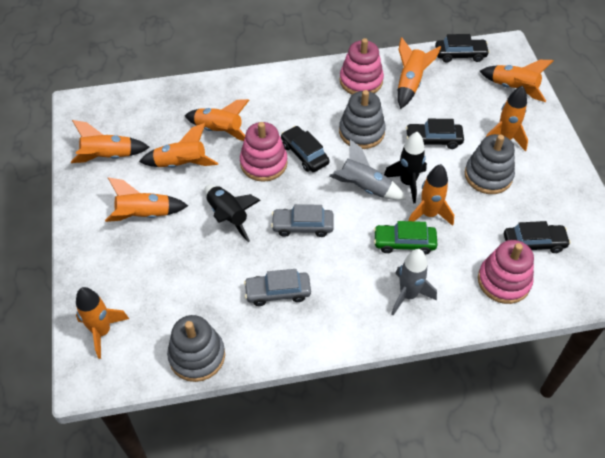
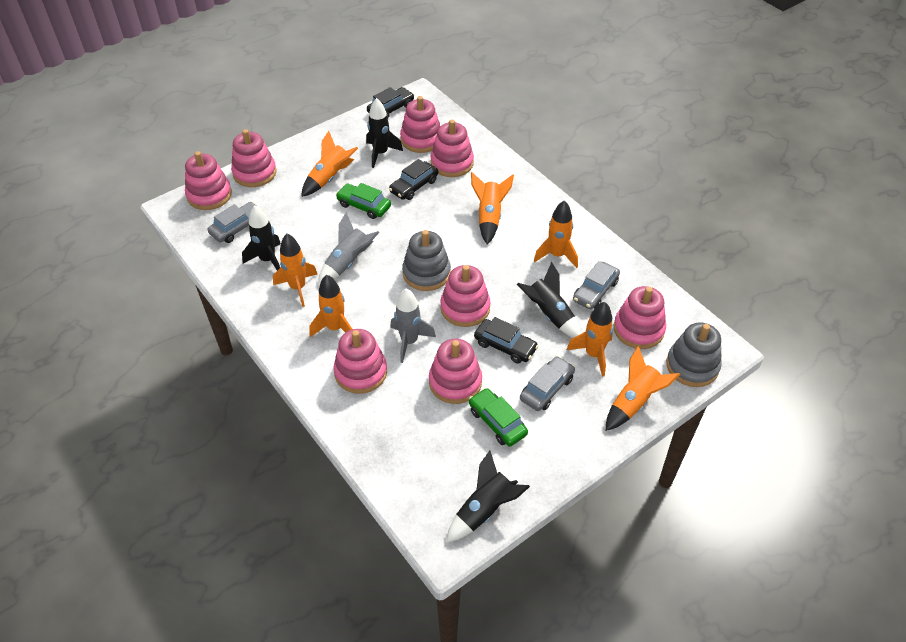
black car: [281,126,329,172] [406,119,464,149] [435,34,490,63] [504,221,571,253] = 4 -> [367,87,414,118] [389,159,438,200] [474,317,538,364] = 3
black rocket: [204,185,261,242] [384,132,427,204] = 2 -> [242,205,281,270] [366,98,403,168] [446,451,530,543] [517,262,581,338] = 4
green car: [374,221,437,255] = 1 -> [336,183,391,219] [469,388,528,447] = 2
grey car: [244,269,311,306] [271,204,334,237] = 2 -> [208,202,263,243] [520,356,575,411] [573,261,620,309] = 3
grey stacking toy: [167,315,225,382] [339,90,386,149] [465,134,515,194] = 3 -> [402,230,451,291] [666,323,722,387] = 2
orange rocket: [71,120,150,163] [76,287,129,359] [105,178,188,222] [139,123,218,168] [185,99,249,141] [398,37,441,109] [408,164,454,226] [480,60,554,102] [486,86,528,151] = 9 -> [273,234,317,307] [301,131,358,197] [309,275,352,337] [471,172,514,245] [534,200,578,268] [567,302,613,377] [606,346,680,431] = 7
pink stacking toy: [240,122,288,182] [340,38,384,95] [478,240,534,304] = 3 -> [185,151,232,210] [231,129,277,187] [333,329,387,394] [400,96,440,153] [429,339,482,404] [431,120,474,177] [440,265,491,327] [614,286,666,349] = 8

